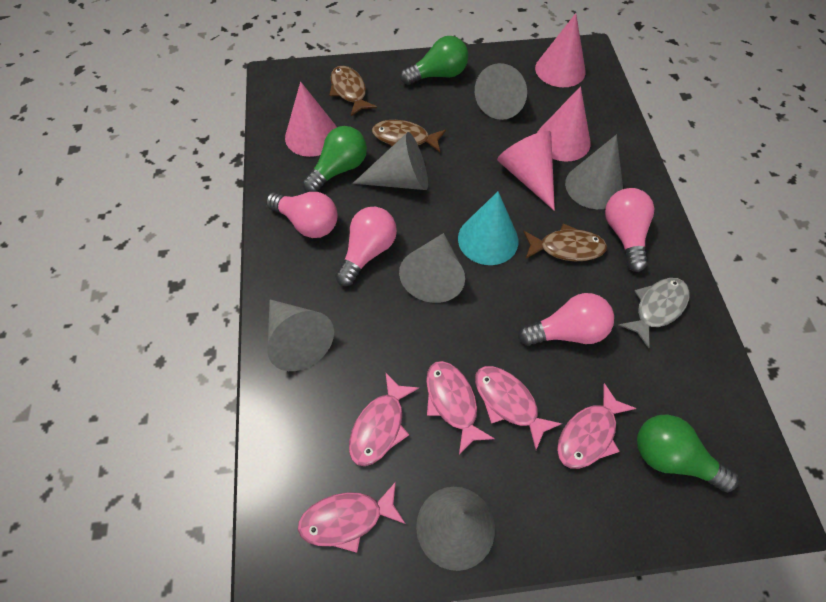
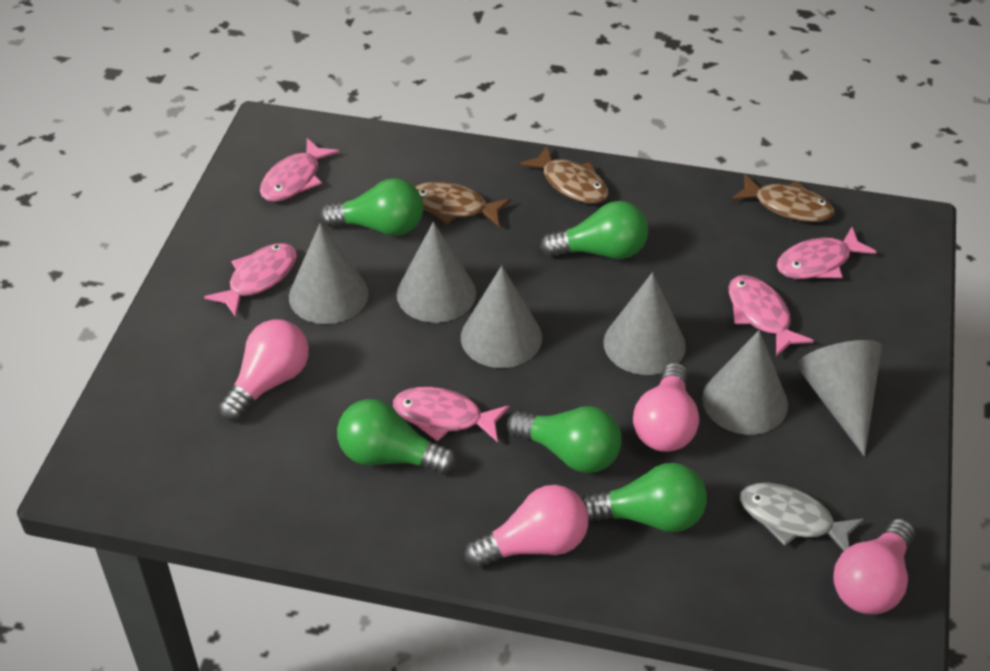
green light bulb: [302,126,367,192] [400,36,468,85] [637,414,739,492] = 3 -> [320,178,423,236] [337,399,456,474] [507,406,622,473] [540,201,648,259] [582,463,707,532] = 5
pink cone: [285,82,337,157] [497,131,555,211] [535,13,586,87] [537,86,591,162] = 4 -> none = 0
turquoise cone: [458,191,518,265] = 1 -> none = 0

